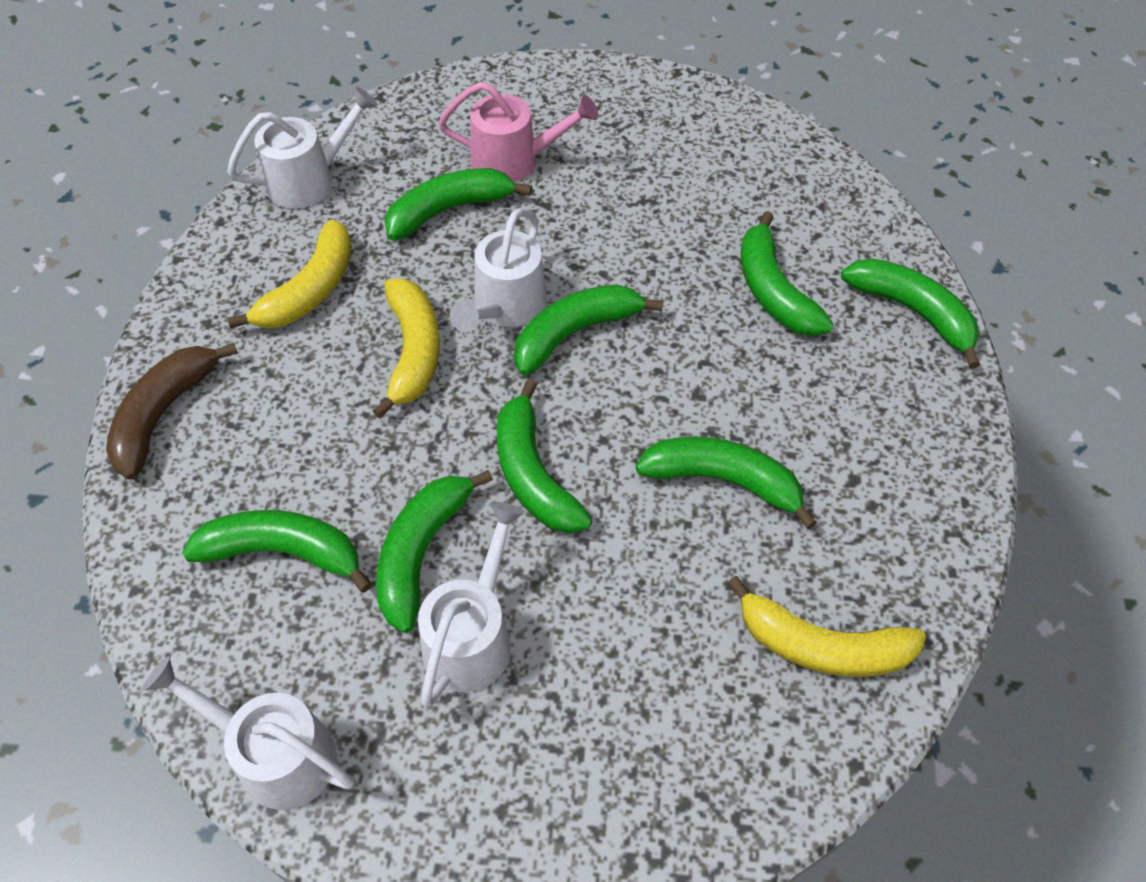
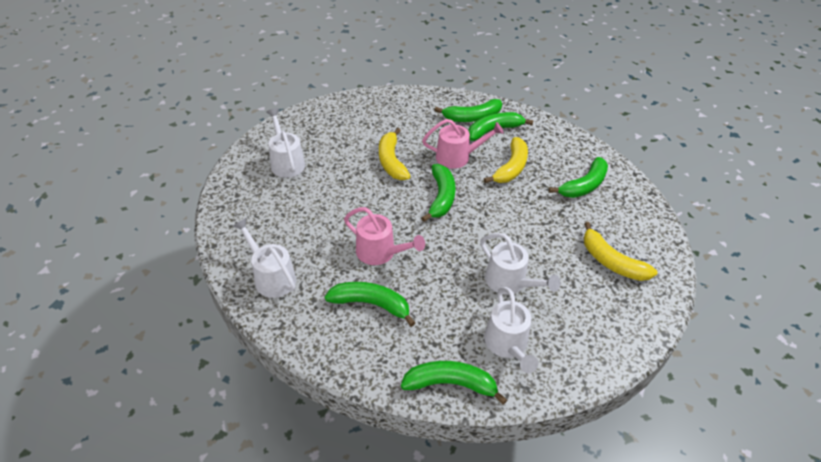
brown banana: [106,342,238,479] = 1 -> none = 0
green banana: [182,510,372,593] [376,470,493,633] [385,168,532,241] [497,379,592,533] [514,284,664,375] [636,437,817,529] [741,211,833,336] [841,258,980,369] = 8 -> [325,282,415,327] [401,361,507,405] [421,164,456,222] [434,99,502,122] [468,112,534,141] [549,157,608,198] = 6
pink watering can: [438,82,598,182] = 1 -> [344,207,425,265] [422,119,504,169] = 2

